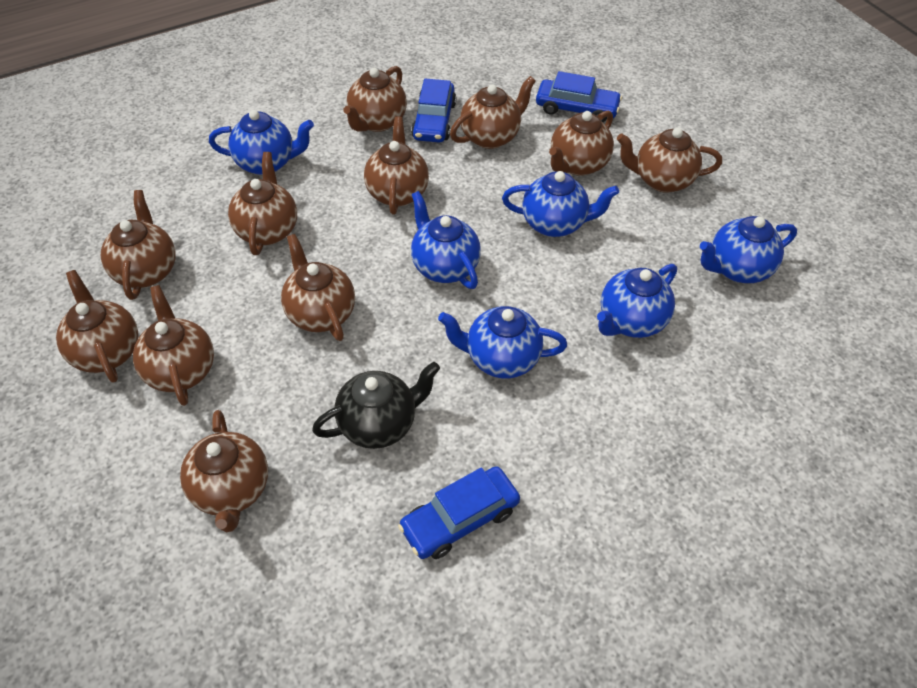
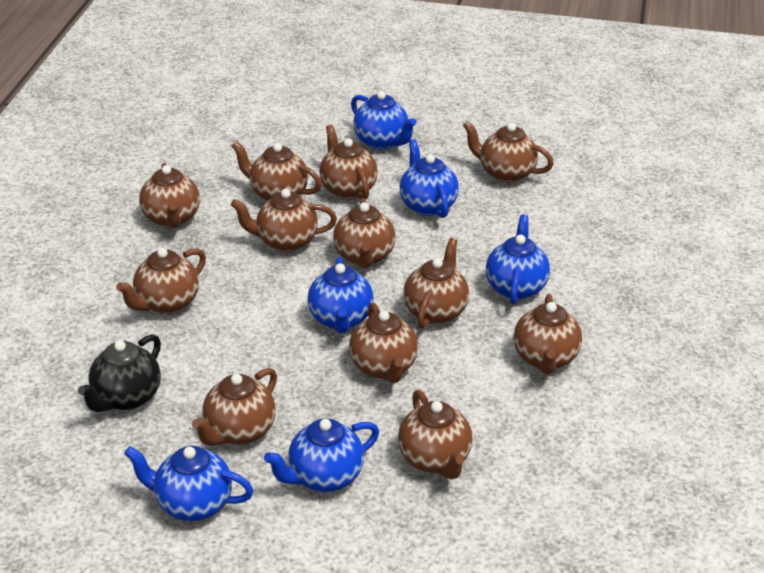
blue car: [398,466,520,559] [411,79,456,143] [536,71,622,122] = 3 -> none = 0
brown teapot: [56,270,138,383] [101,190,175,300] [133,285,214,406] [180,410,268,532] [228,152,297,255] [281,234,355,341] [344,66,407,132] [364,117,429,215] [450,76,536,149] [549,110,614,176] [617,128,722,193] = 11 -> [116,248,206,314] [139,163,200,228] [192,368,277,446] [231,189,337,252] [232,141,322,201] [319,125,378,199] [333,198,396,268] [349,303,418,383] [398,390,473,479] [403,238,469,329] [463,121,554,183] [513,294,582,375] = 12

